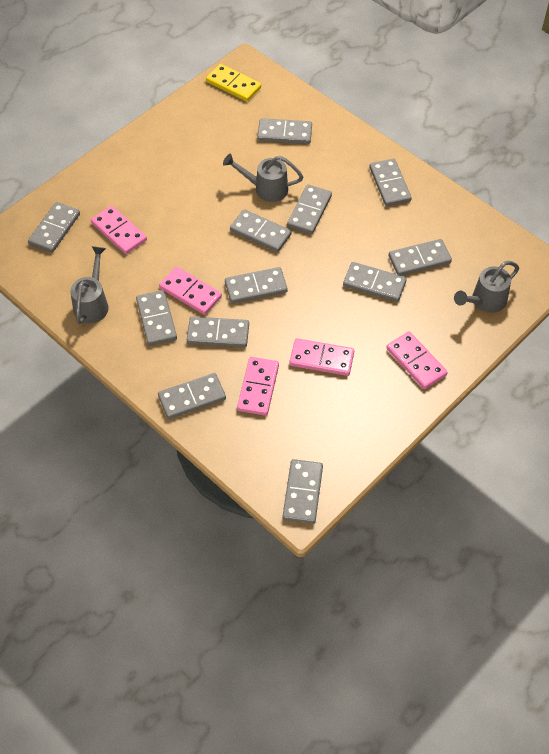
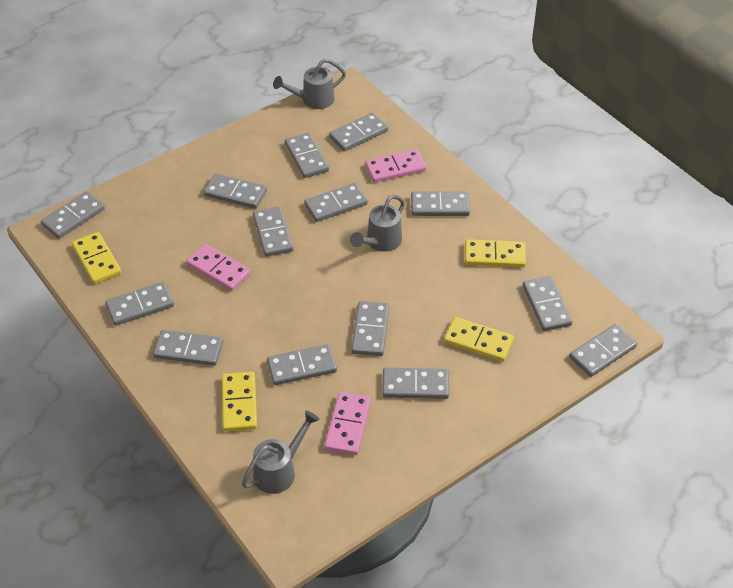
grey domino: [28,202,80,253] [136,290,177,346] [158,373,226,419] [187,316,249,348] [225,267,288,304] [230,209,291,252] [257,118,312,144] [283,459,323,524] [287,184,332,234] [343,262,407,302] [369,159,412,206] [389,239,452,276] = 12 -> [41,191,105,239] [105,282,174,326] [153,330,223,366] [204,174,267,209] [253,207,294,257] [267,344,337,385] [285,133,329,178] [304,183,368,222] [329,113,388,151] [352,301,389,356] [382,368,449,399] [411,192,470,216] [523,276,572,331] [569,324,637,377] = 14
pink domino: [91,205,147,254] [159,267,222,315] [237,357,279,416] [289,338,354,376] [386,331,448,389] = 5 -> [186,244,251,291] [325,392,371,455] [365,149,426,183] = 3
yellow domino: [206,64,261,102] = 1 -> [72,232,121,284] [222,372,257,432] [444,317,514,362] [465,239,526,267] = 4

